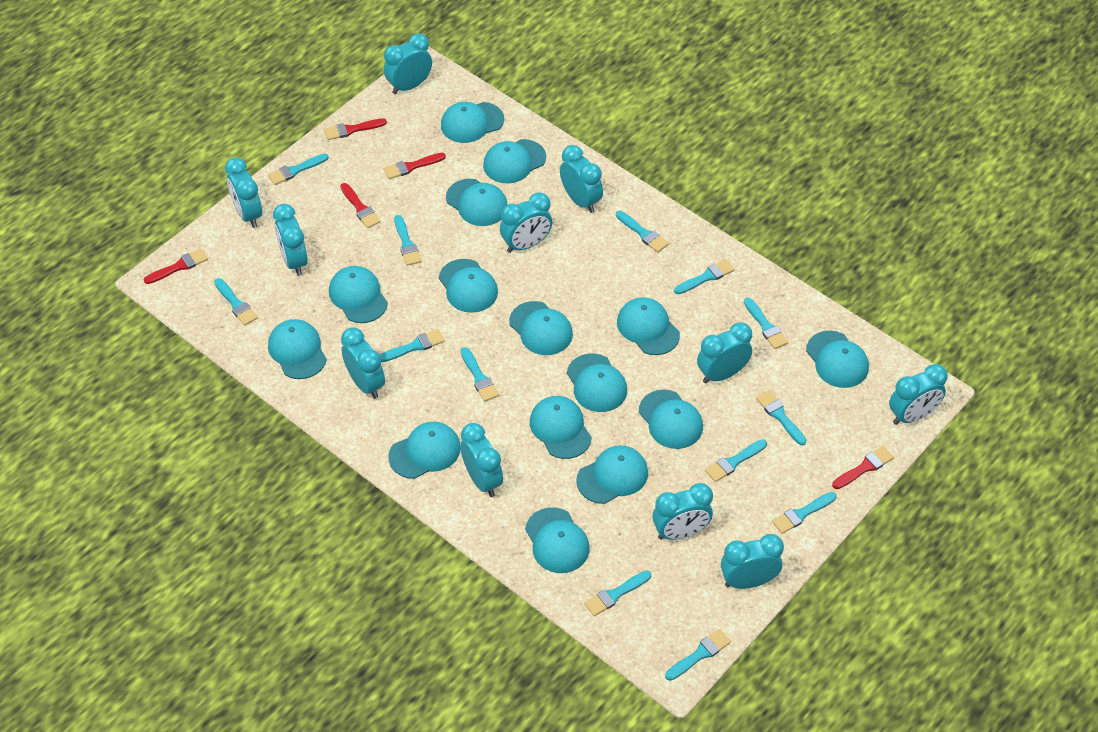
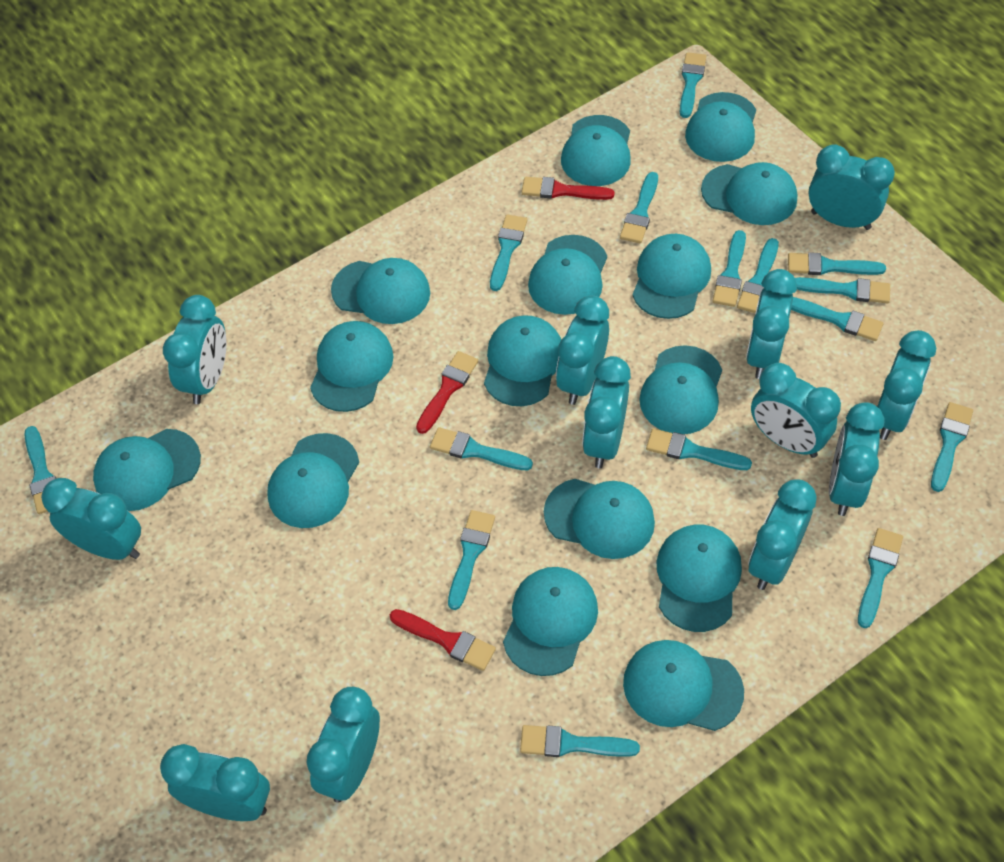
red brush: [144,248,208,284] [324,118,387,140] [340,183,381,228] [384,153,446,179] [832,446,894,489] = 5 -> [390,609,496,671] [416,351,478,434] [521,177,615,200] = 3
turquoise brush: [214,278,258,326] [268,153,329,185] [380,329,444,362] [394,215,422,266] [461,347,499,402] [584,570,651,616] [616,211,668,253] [665,629,731,681] [674,259,734,294] [705,439,767,482] [744,297,788,349] [756,391,806,445] [772,492,836,534] = 13 -> [24,426,57,514] [430,427,533,470] [448,510,495,610] [490,214,527,291] [520,725,640,757] [620,172,658,243] [646,428,752,470] [680,52,706,118] [713,230,746,307] [737,238,779,313] [788,252,886,275] [791,297,883,341] [795,277,890,303] [858,528,903,628] [931,402,973,492] = 15
turquoise clock: [225,158,262,228] [273,204,308,276] [341,327,385,399] [384,33,432,94] [460,423,503,497] [500,192,552,253] [560,145,603,213] [653,483,713,540] [697,322,752,383] [721,534,784,589] [889,364,948,425] = 11 -> [41,478,141,560] [160,744,270,821] [163,295,227,404] [307,687,380,803] [556,295,609,405] [582,356,631,468] [746,269,797,379] [748,480,817,590] [751,363,841,458] [809,145,895,230] [829,402,885,516] [877,330,936,440] = 12

